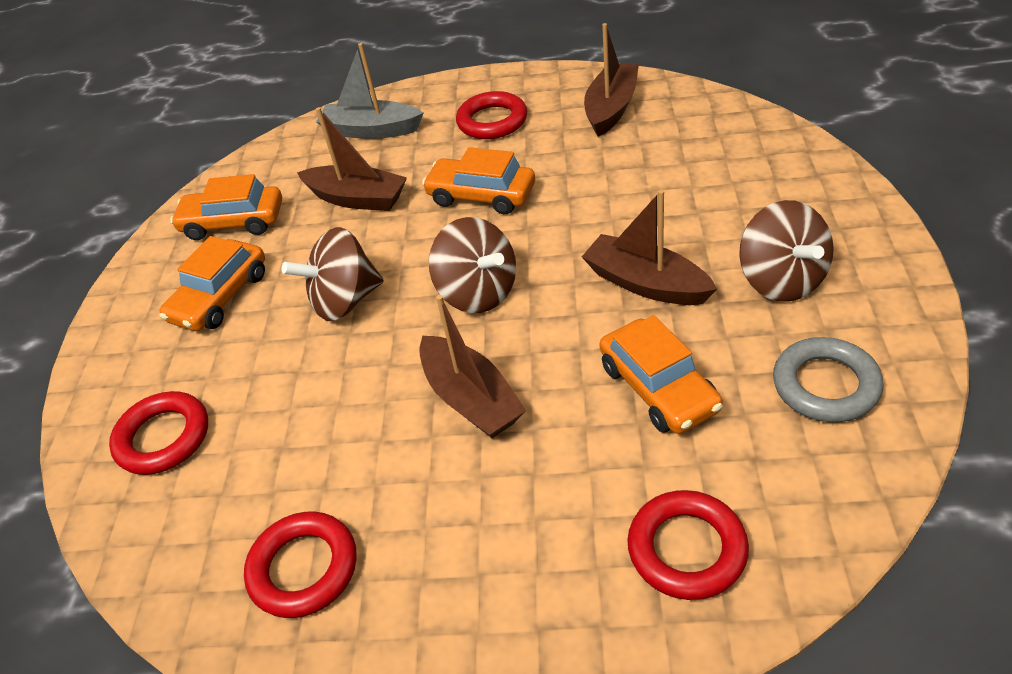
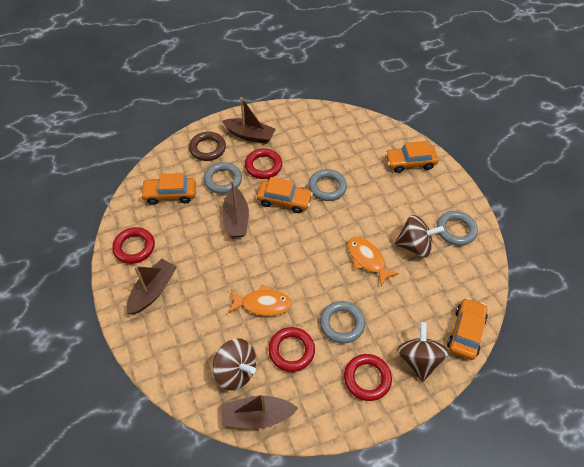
brown ring: none = 0 -> [189,132,226,161] = 1
grey boat: [316,43,423,139] = 1 -> none = 0
grey ring: [773,337,884,422] = 1 -> [204,162,242,194] [308,169,347,201] [320,301,365,344] [437,211,478,246] = 4
orange fish: none = 0 -> [228,284,292,316] [347,237,399,287] = 2

